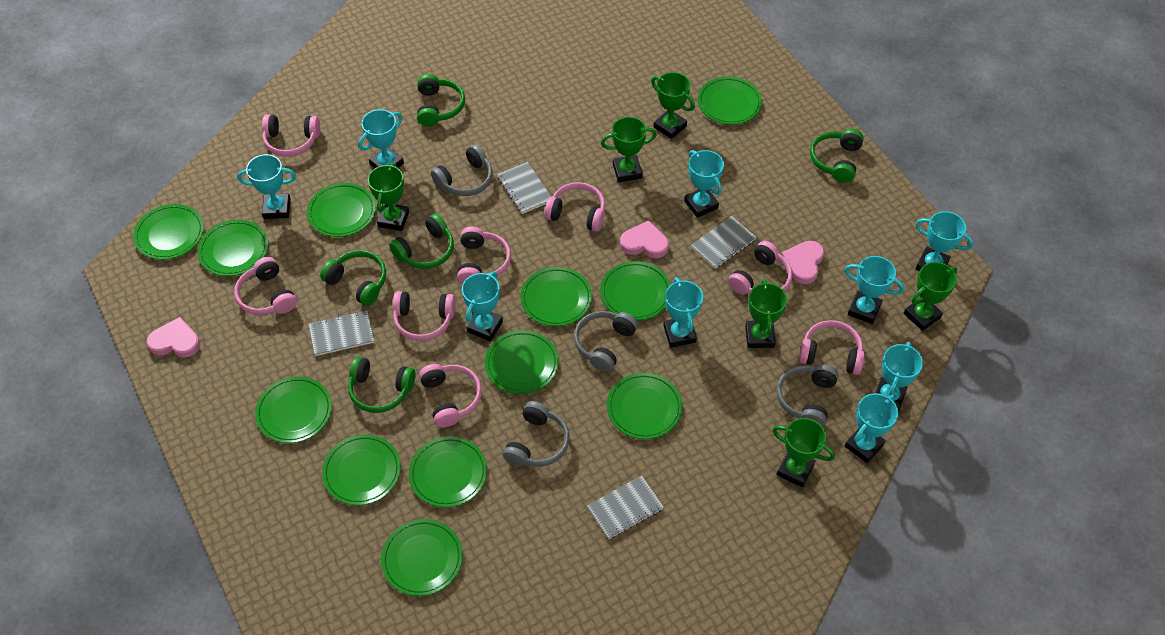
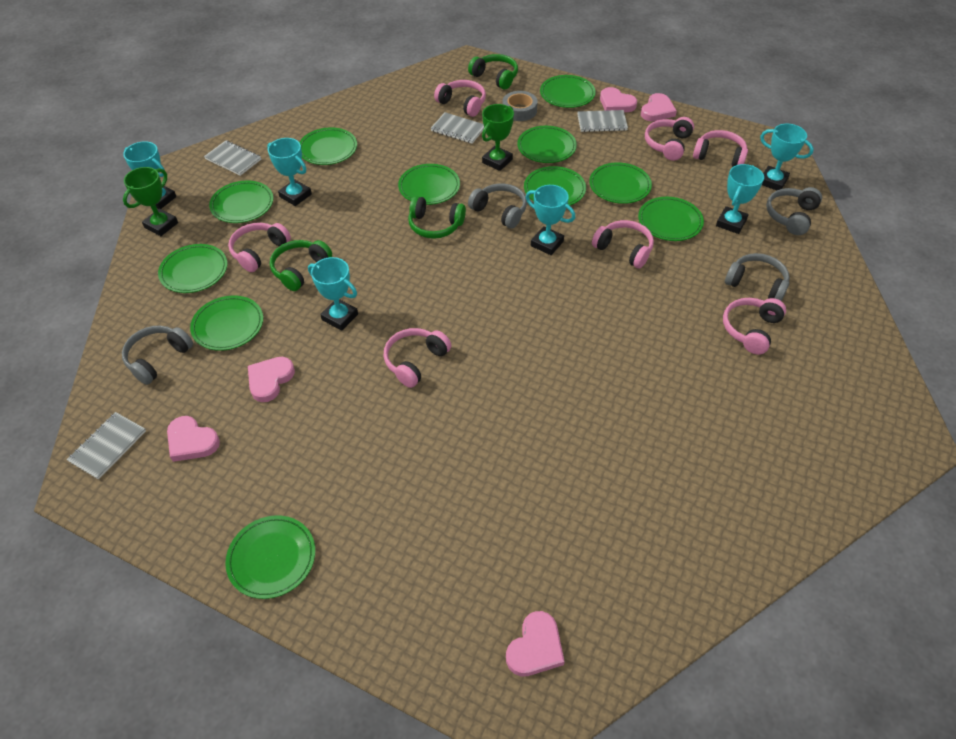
green headphones: [320,250,386,306] [348,357,416,413] [389,213,454,269] [417,74,465,126] [810,129,864,183] = 5 -> [270,240,332,291] [408,196,466,239] [468,54,518,90] = 3
green plate: [133,204,204,260] [198,220,268,276] [255,376,332,443] [307,183,376,237] [322,434,401,505] [381,519,463,596] [409,436,487,507] [485,330,559,394] [521,267,592,326] [600,261,671,320] [607,373,682,439] [698,77,762,125] = 12 -> [158,244,227,293] [190,295,263,351] [209,180,273,223] [225,515,315,599] [299,127,357,165] [398,164,460,205] [517,126,577,163] [524,166,586,206] [540,75,596,108] [589,163,652,204] [638,197,704,241] = 11
green trophy: [368,163,409,231] [601,117,657,182] [651,72,695,139] [745,279,787,348] [772,418,835,487] [904,262,957,331] = 6 -> [123,167,178,236] [482,104,514,171] = 2
grey tape: none = 0 -> [502,91,538,121] = 1
pink headphones: [234,257,297,315] [262,114,320,157] [393,291,455,341] [419,364,482,428] [457,226,511,284] [544,182,605,232] [728,241,793,295] [799,320,865,375] = 8 -> [228,223,291,272] [383,328,451,388] [434,80,486,117] [592,220,654,269] [645,117,694,161] [693,130,748,167] [723,298,786,355] = 7
pink heart: [147,317,200,358] [620,220,669,258] [781,241,824,284] = 3 -> [167,416,220,462] [248,357,295,402] [506,611,565,676] [600,87,637,112] [641,93,677,121] = 5
turquoise trophy: [237,154,296,219] [358,109,404,168] [462,271,503,341] [664,277,703,348] [684,150,724,218] [845,256,904,324] [845,393,898,463] [875,342,923,412] [915,211,974,271] = 9 -> [123,141,176,209] [267,138,312,206] [308,257,358,331] [526,185,575,255] [716,164,764,234] [760,124,814,190] = 6

